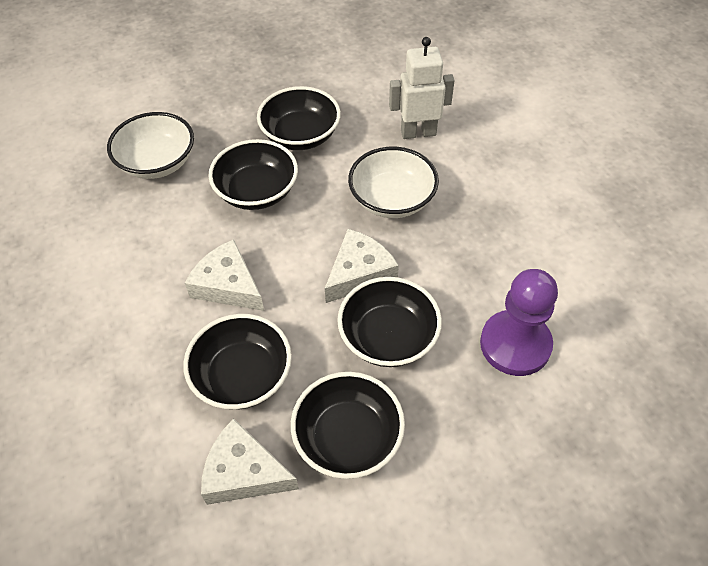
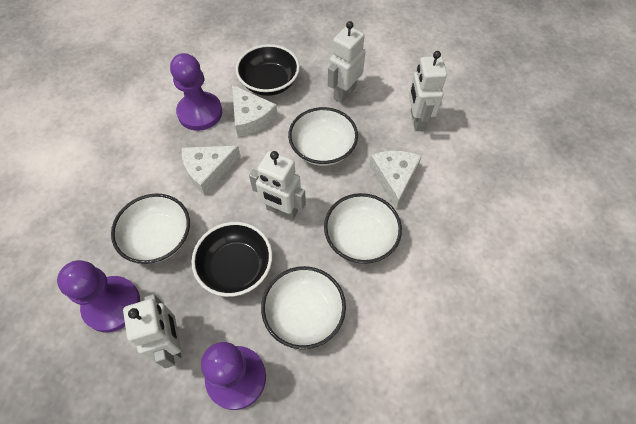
black bowl: [183,314,292,410] [209,139,298,210] [257,86,341,150] [291,372,405,479] [337,277,442,367] = 5 -> [192,222,272,297] [236,44,300,96] = 2
purple pawn: [480,269,558,376] = 1 -> [57,260,140,332] [170,53,222,131] [201,342,266,410] = 3
white bowl: [107,112,194,179] [348,147,439,218] = 2 -> [111,193,190,264] [261,266,346,349] [288,107,358,166] [324,193,402,264] = 4
white robot: [389,37,455,139] = 1 -> [123,294,181,368] [249,151,306,220] [328,21,365,103] [409,51,447,131] = 4

